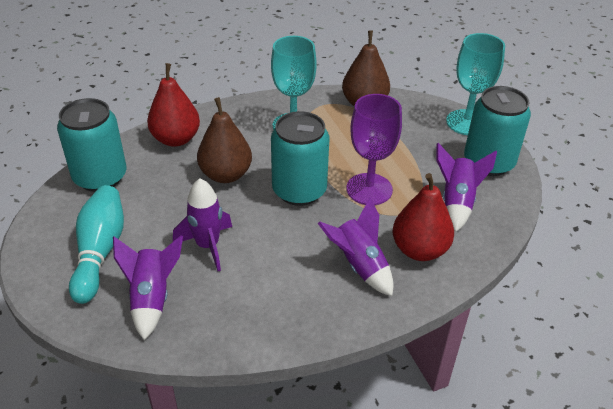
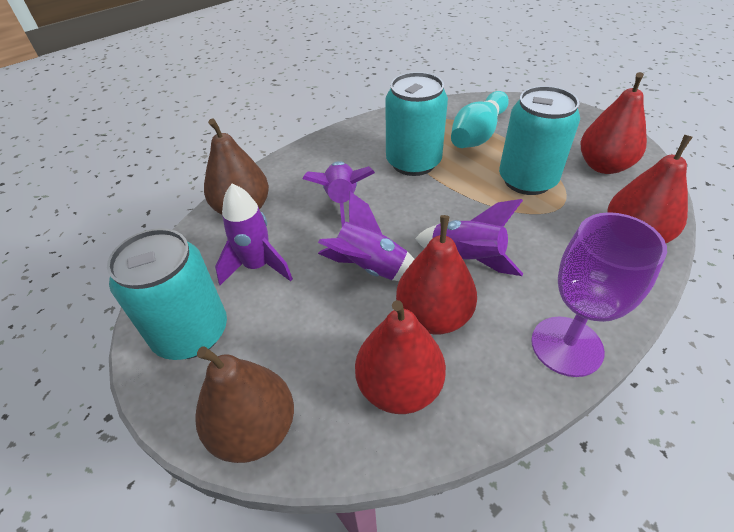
red pear: [147,63,200,147] [393,173,454,261] = 2 -> [355,300,446,414] [396,215,477,335] [581,72,647,174] [607,135,693,243] = 4
turquoise goblet: [271,36,317,130] [446,33,505,135] = 2 -> none = 0

